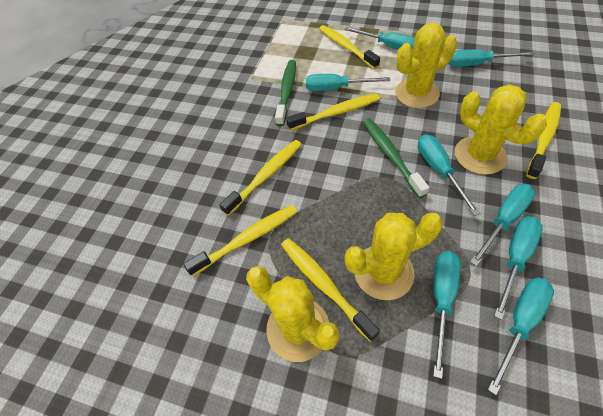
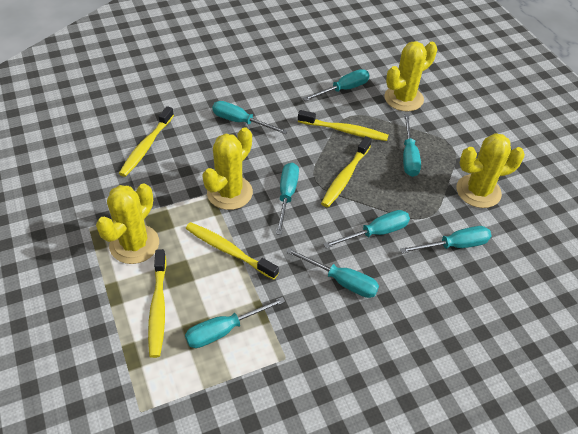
green toothbrush: [275,60,296,126] [363,119,429,198] = 2 -> none = 0
yellow toothbrush: [183,205,297,276] [219,140,302,216] [281,238,380,342] [286,93,380,131] [319,25,380,69] [526,102,561,179] = 6 -> [119,106,174,177] [148,249,167,358] [186,222,279,280] [298,110,388,141] [321,136,372,207] = 5

